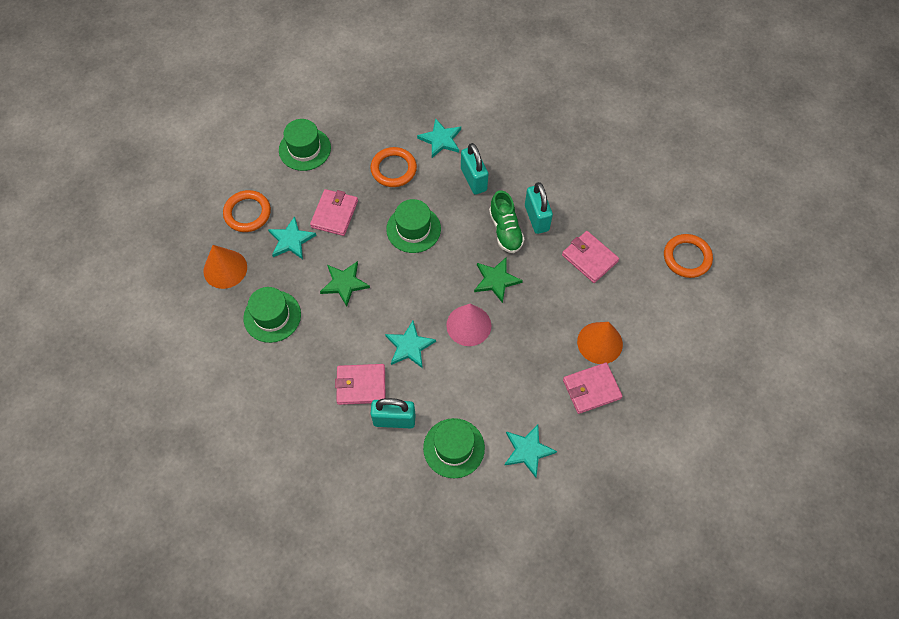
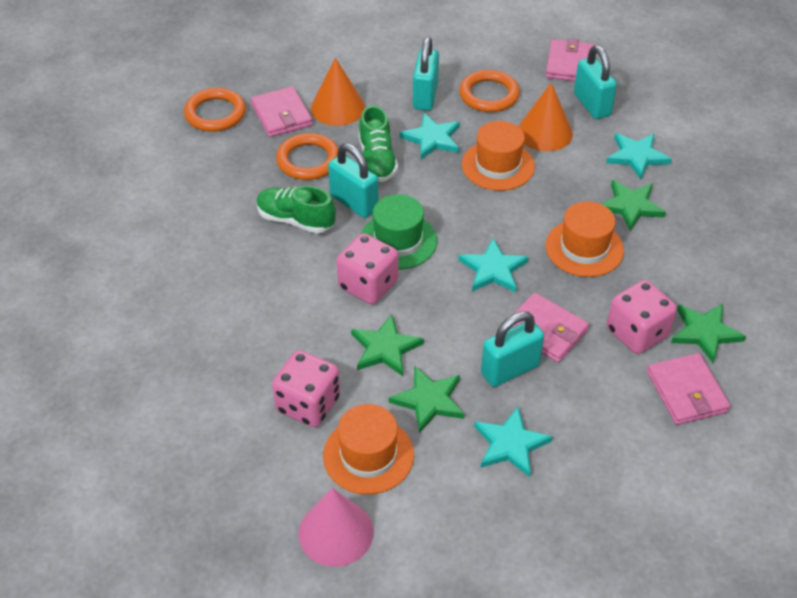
green hat: [243,287,301,343] [279,119,331,171] [386,199,441,253] [423,418,485,478] = 4 -> [361,194,437,270] = 1
green shoe: [489,190,525,253] = 1 -> [256,186,336,233] [359,105,398,182] = 2
green star: [320,261,370,307] [474,258,523,303] = 2 -> [351,314,424,376] [389,366,464,433] [601,180,666,231] [671,304,746,363] = 4
orange hat: none = 0 -> [323,404,414,495] [462,121,535,191] [545,201,624,277] = 3
pink dice: none = 0 -> [272,350,340,427] [337,233,398,304] [607,280,677,354] = 3
turquoise padlock: [370,398,416,428] [461,143,488,195] [525,182,553,234] = 3 -> [328,143,379,218] [413,37,439,111] [481,311,544,387] [574,45,617,119] = 4

